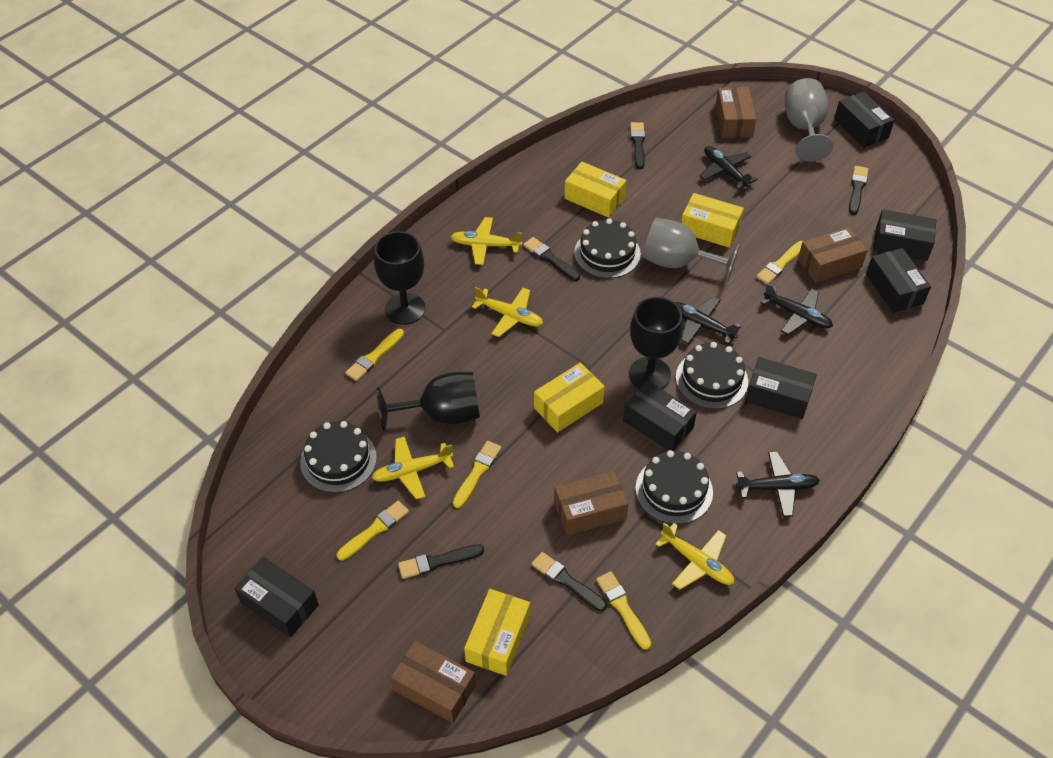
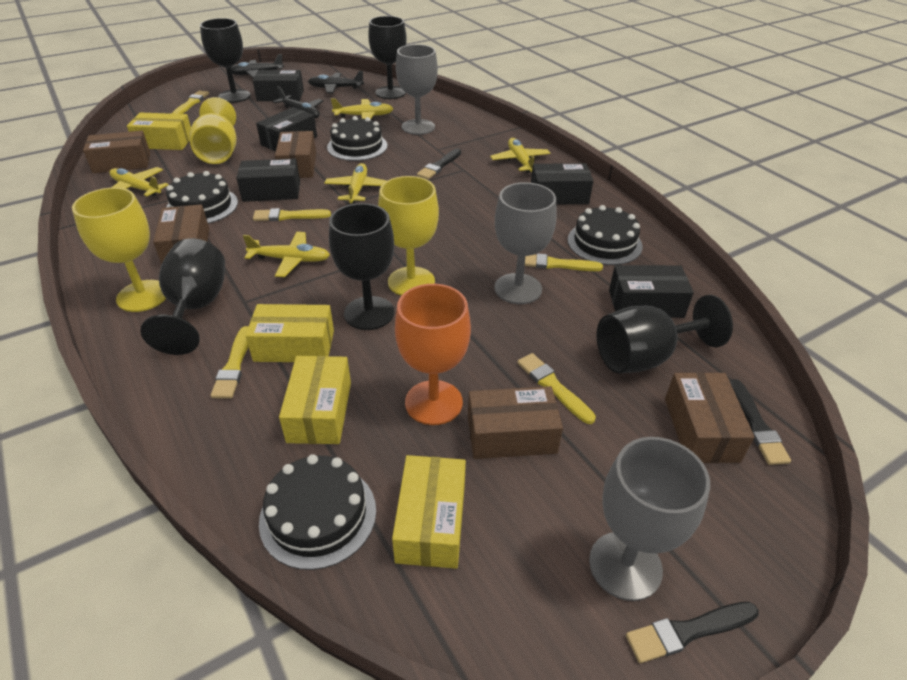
black box: [234,557,319,637] [623,381,697,451] [745,357,817,419] [834,92,895,148] [866,248,931,313] [873,209,936,261] = 6 -> [237,158,300,202] [253,70,304,101] [256,107,317,151] [531,163,593,204] [609,265,694,318] = 5
black brush: [398,545,484,579] [523,237,580,281] [532,552,607,611] [630,122,645,169] [849,166,869,215] = 5 -> [417,149,461,179] [626,602,759,663] [730,379,791,465] = 3
black goblet: [374,231,425,325] [377,372,480,431] [629,297,683,389] = 3 -> [140,238,225,355] [200,18,251,103] [329,203,394,330] [368,16,407,99] [596,295,733,374] = 5
black plane: [675,296,741,344] [700,146,757,190] [736,451,820,517] [761,283,833,335] = 4 -> [231,54,284,78] [273,86,323,118] [308,71,364,93] = 3
brown box: [390,641,476,723] [554,471,628,536] [715,87,756,138] [798,227,868,283] = 4 -> [83,131,150,173] [153,204,209,264] [275,131,316,178] [468,386,563,459] [665,372,754,463] = 5
grey goblet: [643,218,740,283] [785,78,833,162] = 2 -> [396,44,438,135] [494,182,557,304] [589,437,710,601] = 3
orange goblet: none = 0 -> [395,284,471,425] = 1
yellow goblet: none = 0 -> [72,187,166,312] [190,97,236,164] [378,176,439,296] = 3
yellow plane: [372,436,454,499] [451,217,522,265] [472,287,543,337] [655,523,734,590] = 4 -> [109,167,169,197] [243,232,330,277] [324,163,387,203] [331,98,393,119] [490,138,550,173] = 5

